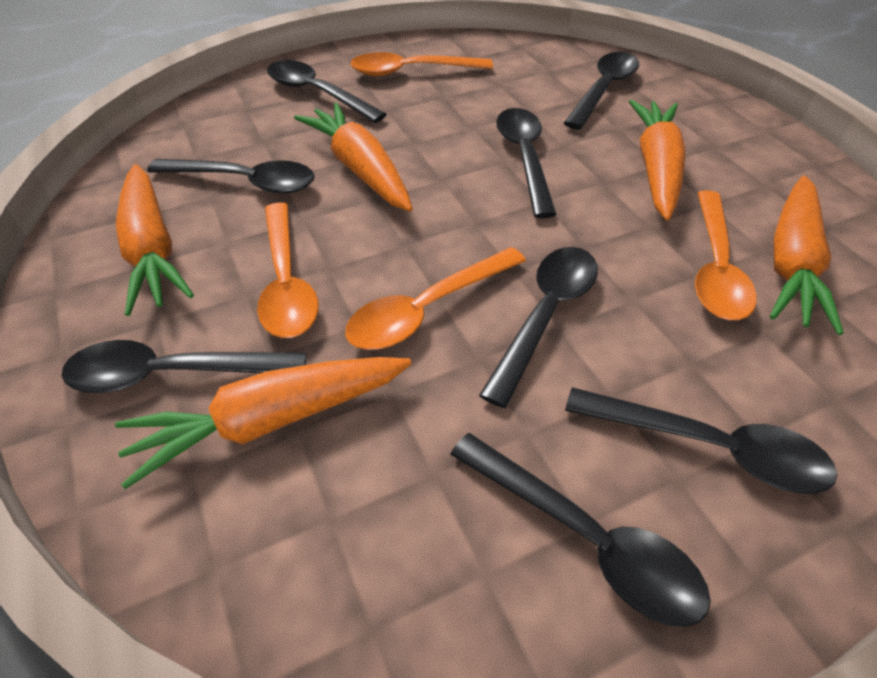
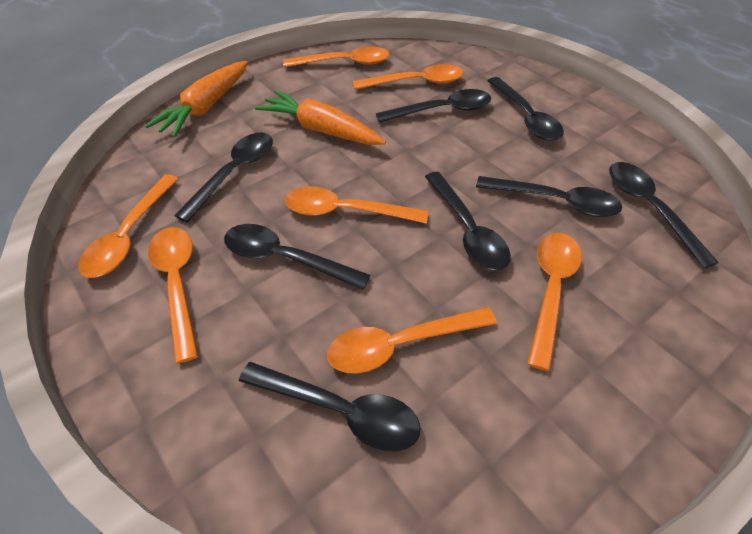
orange carrot: [115,357,412,489] [116,164,194,316] [294,102,413,212] [629,100,685,220] [770,176,844,335] = 5 -> [145,61,248,138] [255,90,386,145] = 2
orange spoon: [257,203,319,338] [345,247,526,350] [350,52,493,76] [695,190,757,320] = 4 -> [79,174,179,278] [148,227,199,363] [283,46,390,68] [285,186,428,224] [327,307,497,374] [353,64,463,90] [527,233,582,371] = 7

